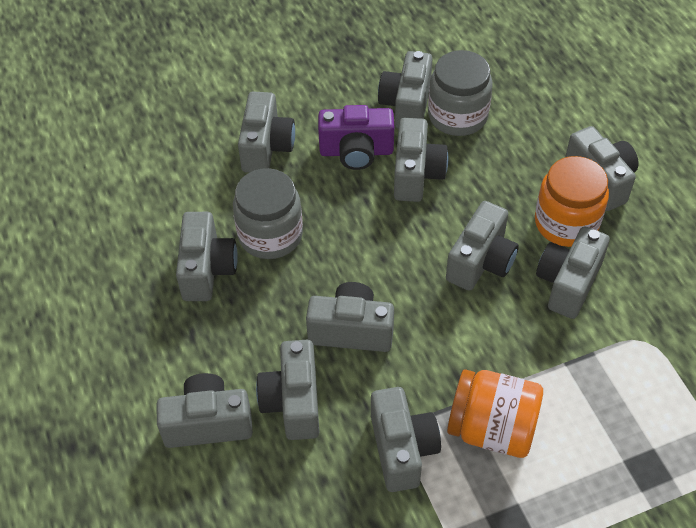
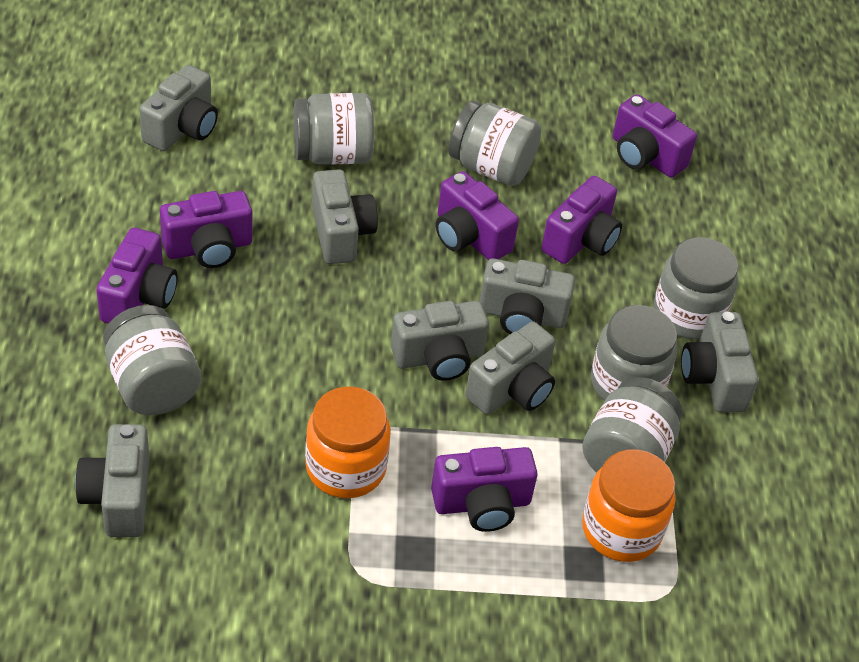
grey camera: [156,373,253,448] [176,212,238,301] [238,91,295,173] [256,340,319,440] [306,282,394,352] [371,387,441,492] [378,51,432,129] [394,118,448,202] [446,201,519,291] [536,226,610,319] [565,126,639,211] = 11 -> [75,424,150,537] [139,65,218,151] [312,169,378,264] [391,301,489,381] [465,321,555,415] [479,258,575,334] [681,312,758,412] = 7
grey jar: [233,168,303,259] [428,50,493,136] = 2 -> [103,305,201,415] [294,93,374,165] [448,100,541,186] [582,377,682,473] [591,305,677,401] [654,237,738,339] = 6
purple camera: [318,105,394,170] = 1 -> [97,228,177,324] [160,191,252,268] [431,447,538,532] [436,171,519,260] [541,176,622,264] [613,94,697,178] = 6

